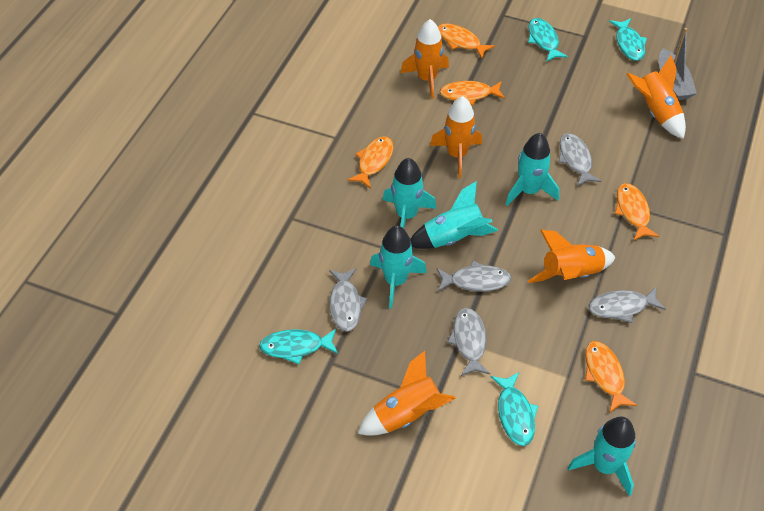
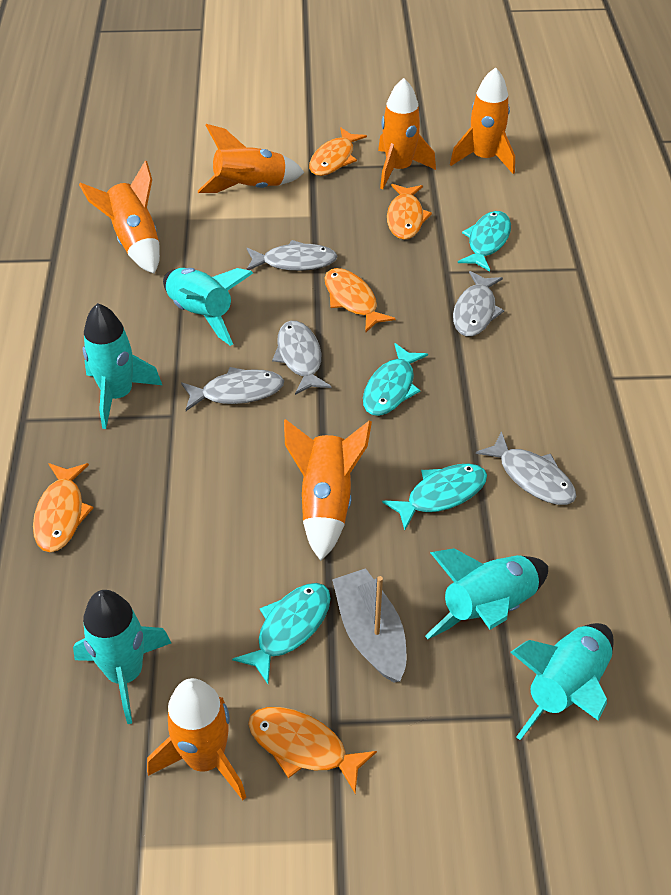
orange rocket: [358,351,455,436] [401,19,449,99] [430,96,482,178] [528,230,616,283] [627,55,686,139] = 5 -> [79,161,160,274] [147,678,246,800] [198,124,305,193] [284,419,372,561] [378,78,436,189] [450,67,515,174] = 6

